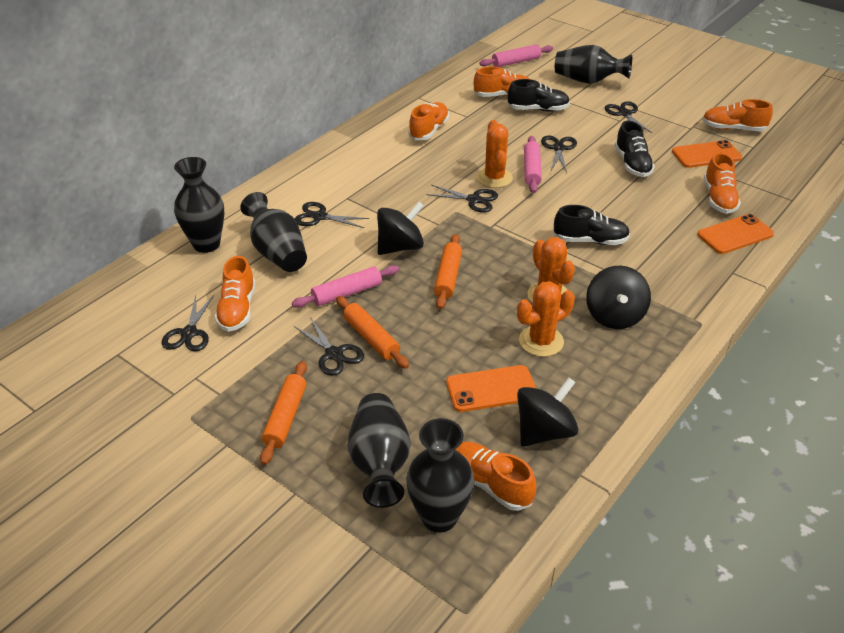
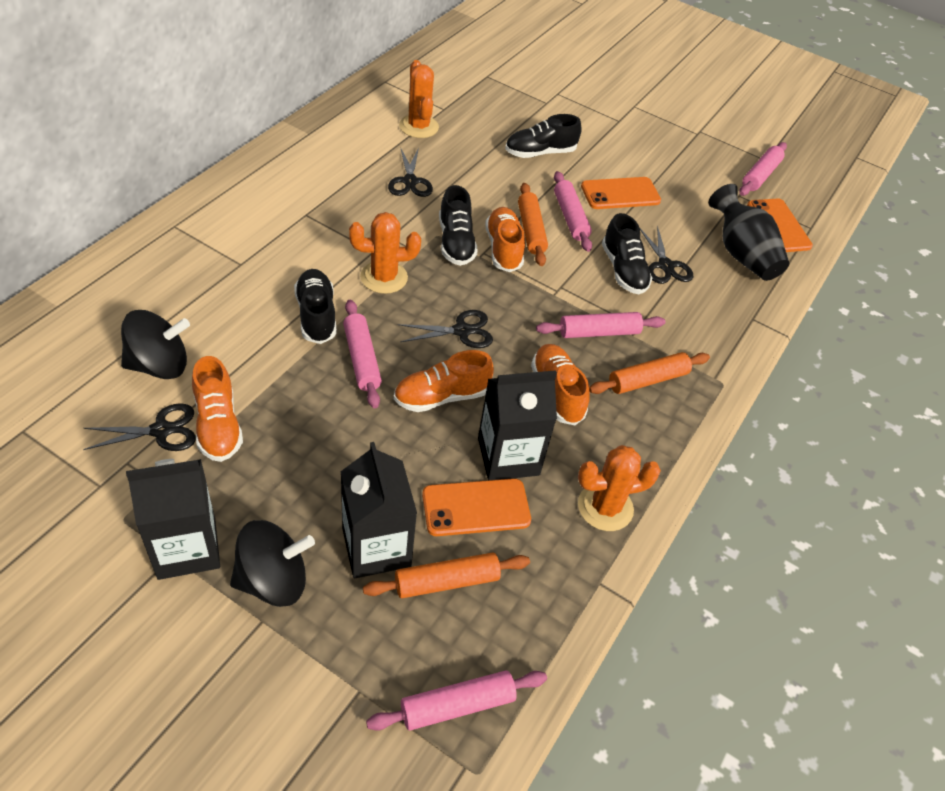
black carton: none = 0 -> [126,459,220,580] [341,442,417,578] [478,370,557,480] = 3
black scissors: [162,295,214,351] [294,317,364,376] [295,202,369,228] [426,185,498,212] [541,136,577,172] [605,101,652,133] = 6 -> [83,403,196,451] [388,147,433,197] [397,310,493,348] [640,225,693,284] = 4
black shoe: [507,79,570,112] [553,205,630,245] [615,121,655,177] = 3 -> [294,269,337,344] [439,185,478,266] [505,114,582,158] [602,213,653,294] = 4
black spinning top: [377,202,424,255] [517,377,579,447] [586,266,651,329] = 3 -> [121,310,190,379] [230,520,315,607] = 2
black vase: [174,157,224,253] [240,192,307,272] [348,393,411,508] [406,418,474,533] [555,45,632,84] = 5 -> [708,184,789,281] = 1
orange shoe: [214,256,255,332] [408,102,449,140] [455,442,536,511] [474,66,529,97] [702,99,773,131] [704,153,741,214] = 6 -> [192,356,243,462] [394,350,494,412] [485,207,525,272] [531,344,590,425] = 4
pink rolling pin: [292,265,399,308] [479,44,553,67] [524,136,542,193] = 3 -> [343,300,382,408] [366,671,547,731] [536,312,665,338] [554,171,592,252] [739,142,787,196] = 5

